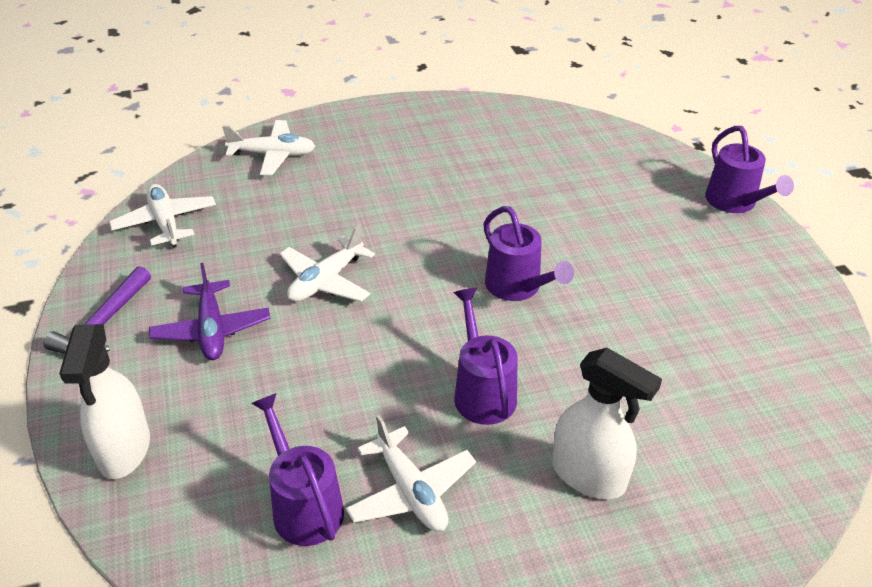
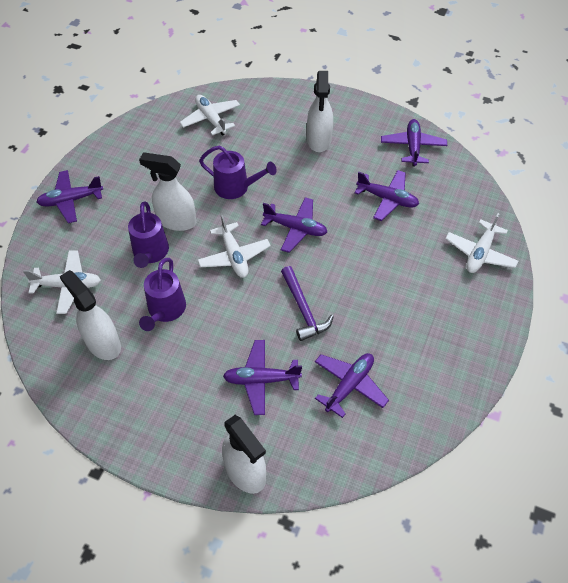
purple plane: [149,263,270,360] = 1 -> [36,170,103,223] [223,340,302,415] [261,197,327,253] [315,353,389,418] [355,170,419,221] [381,119,447,167] = 6
purple watering can: [251,393,344,546] [454,288,518,425] [484,206,574,301] [705,126,794,213] = 4 -> [128,201,169,268] [139,258,186,331] [199,146,277,199] = 3
white spray bottle: [59,324,150,479] [552,348,662,499] = 2 -> [60,270,121,360] [139,152,196,231] [222,415,266,494] [307,71,333,152] = 4

